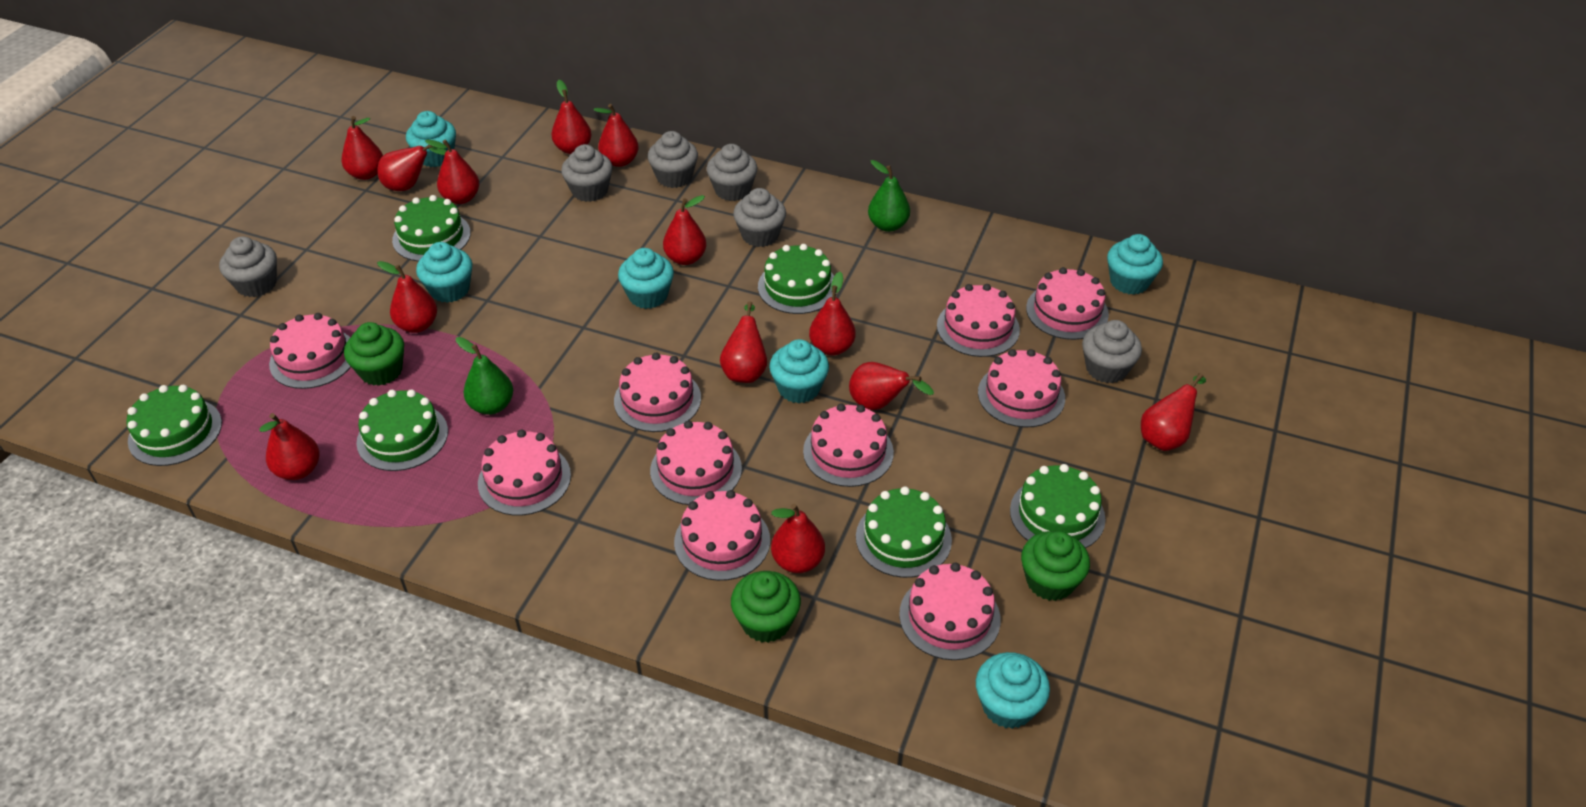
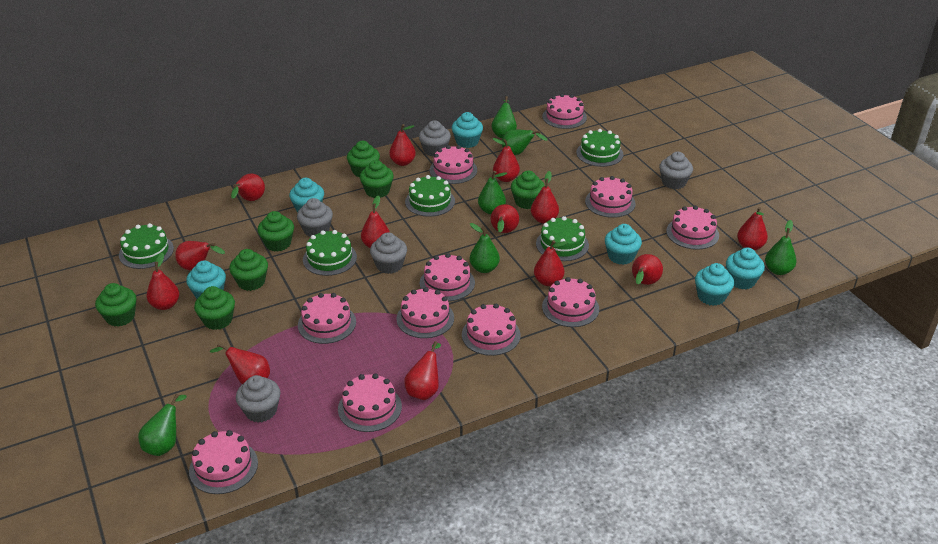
green cake: [126,385,222,466] [356,389,448,471] [392,195,471,261] [758,244,837,314] [856,486,952,578] [1010,464,1106,548] = 6 -> [119,223,174,269] [303,230,357,276] [405,175,455,217] [536,216,589,261] [576,129,623,167] = 5
green cupcake: [344,322,404,386] [731,571,801,643] [1021,531,1090,601] = 3 -> [95,283,136,327] [194,286,235,330] [229,249,268,291] [258,211,294,252] [347,141,380,177] [360,160,394,198] [511,171,545,209] = 7
green pear: [456,337,513,415] [868,160,910,232] = 2 -> [138,394,187,456] [470,223,500,273] [478,171,507,214] [491,96,517,138] [502,129,548,155] [765,220,797,275] = 6
grey cupcake: [219,236,277,297] [561,144,613,202] [648,131,698,188] [707,144,757,201] [733,188,786,247] [1082,320,1142,383] = 6 -> [236,375,280,422] [297,198,333,237] [370,232,407,274] [419,120,451,157] [659,152,693,189] = 5
pink cake: [269,313,351,389] [478,429,571,516] [614,353,701,432] [650,421,742,505] [674,490,770,581] [803,404,894,487] [899,562,1001,660] [937,284,1020,357] [978,349,1065,427] [1026,267,1109,340] = 10 -> [189,430,258,494] [298,293,356,344] [338,373,402,432] [396,287,454,338] [420,253,475,301] [429,145,477,184] [462,304,521,356] [542,94,587,129] [542,277,599,327] [585,176,636,218] [666,206,719,250] = 11

